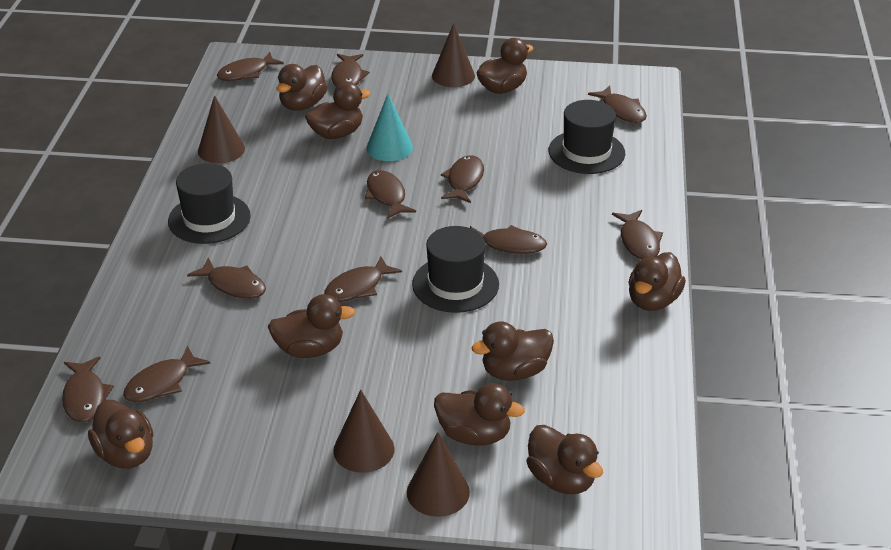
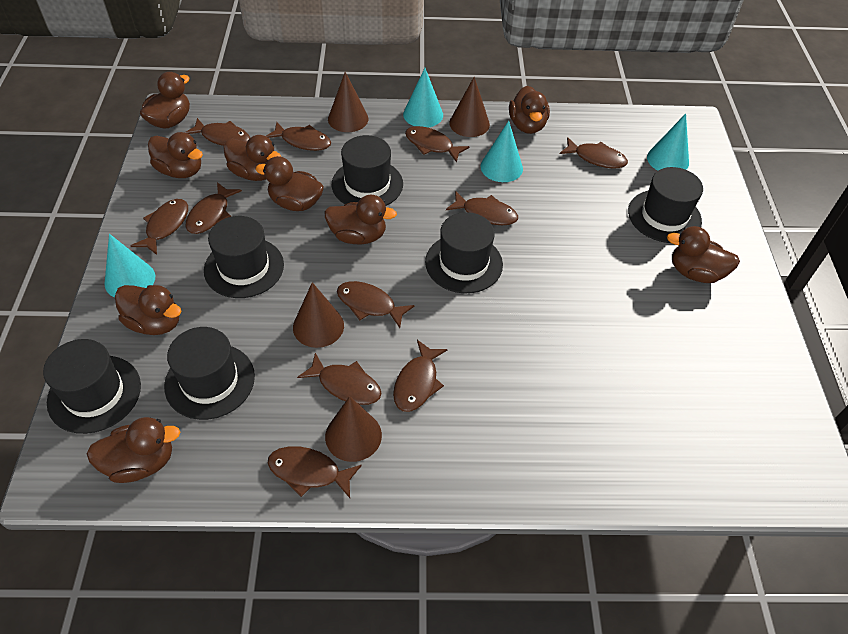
black hat: [168,163,251,244] [412,226,499,313] [549,100,625,174] = 3 -> [43,339,141,434] [164,327,255,420] [204,216,284,298] [332,135,403,206] [425,212,503,293] [628,167,703,243] = 6
turquoise cone: [366,94,413,161] = 1 -> [104,234,155,298] [403,68,443,127] [481,121,523,182] [647,114,689,171] = 4

